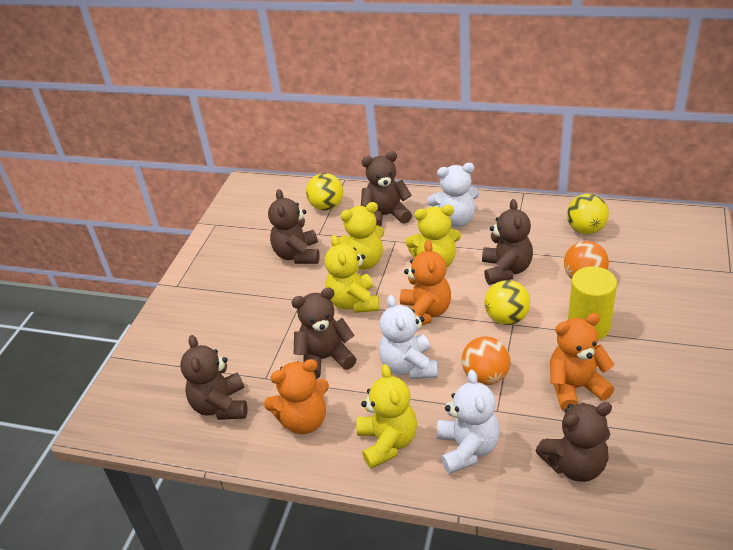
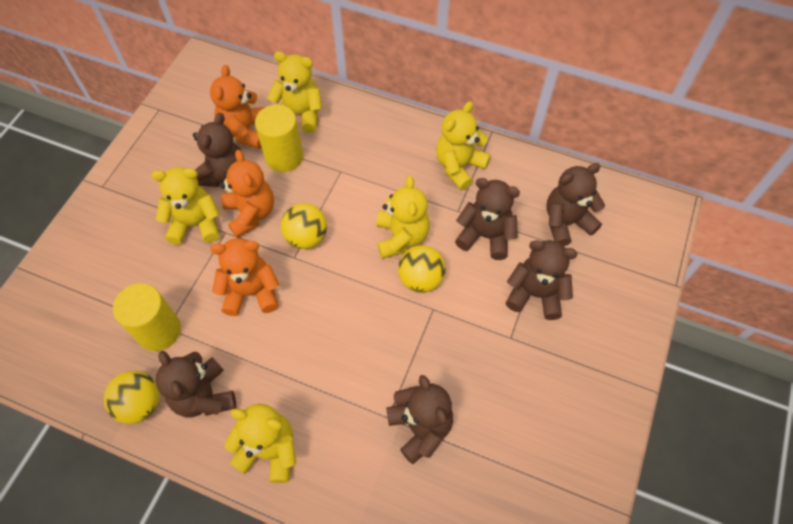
orange ball: [461,336,510,385] [564,241,609,279] = 2 -> none = 0
white teddy bear: [379,295,438,379] [427,163,479,227] [437,370,500,474] = 3 -> none = 0
yellow cylinder: [568,266,617,340] = 1 -> [113,283,181,351] [255,105,303,172] = 2
yellow teddy bear: [325,235,379,313] [332,202,384,270] [356,364,417,468] [405,205,461,267] = 4 -> [151,167,220,245] [224,404,296,483] [267,52,322,133] [376,176,430,259] [436,101,491,190] = 5

